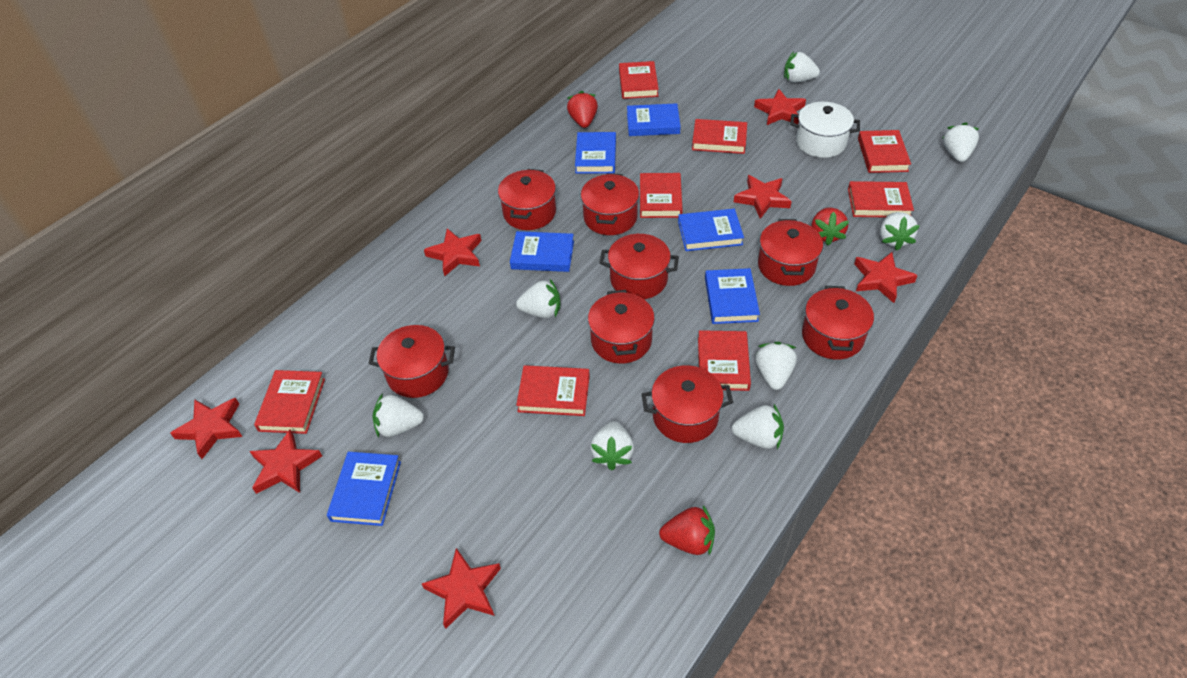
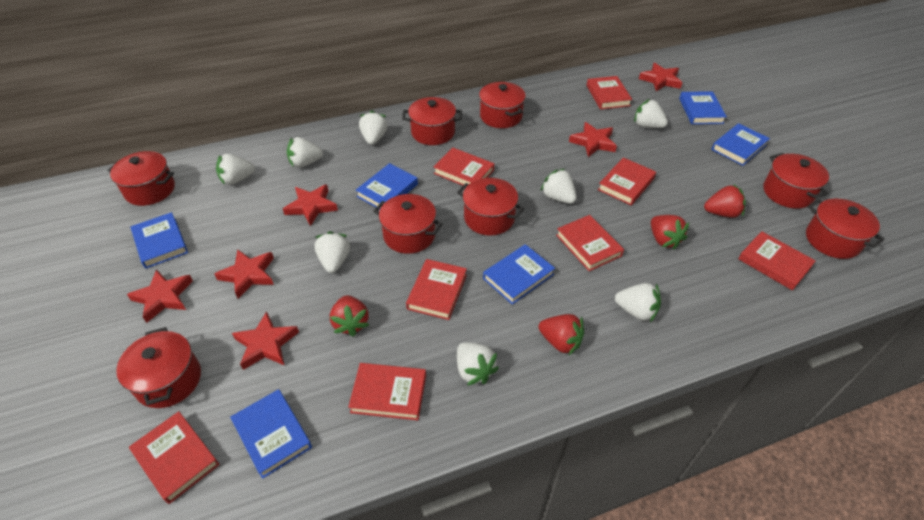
red star: [170,398,243,459] [250,430,322,494] [422,548,501,629] [424,228,481,276] [734,175,792,219] [754,89,806,125] [854,252,918,303] = 7 -> [127,270,193,323] [214,249,274,299] [232,311,299,370] [283,184,338,226] [569,122,617,157] [639,63,682,91] = 6
red strawberry: [567,91,598,128] [659,505,715,555] [811,207,849,246] = 3 -> [330,295,369,337] [538,314,584,356] [651,215,689,250] [704,184,746,218] = 4
white pot: [790,102,860,158] = 1 -> none = 0

